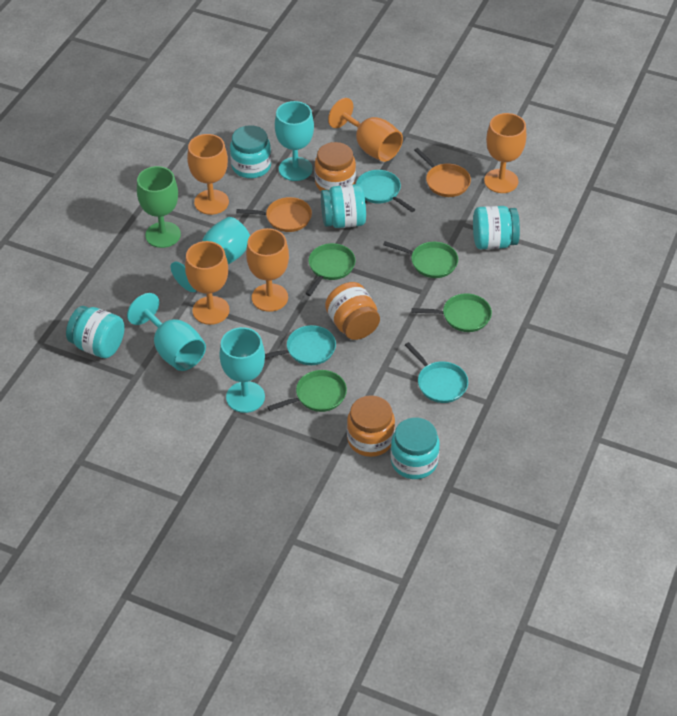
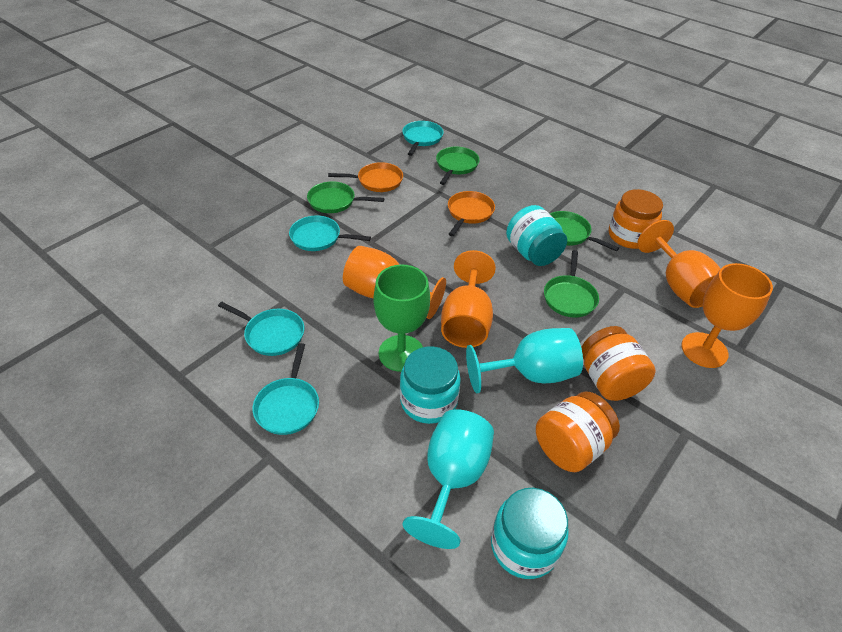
orange goblet: [185,241,230,325] [187,134,229,215] [246,228,289,312] [328,98,403,162] [484,113,527,193] = 5 -> [343,246,446,319] [441,250,496,348] [637,220,721,308] [681,263,773,368] = 4
turquoise goblet: [127,293,206,371] [170,217,250,292] [219,327,265,413] [275,101,314,181] = 4 -> [403,409,494,549] [466,328,583,393] = 2
turquoise jar: [66,306,125,358] [230,125,271,178] [321,184,366,228] [391,417,440,479] [473,206,520,249] = 5 -> [400,346,461,424] [491,488,569,579] [506,205,567,266] = 3
turquoise pan: [265,325,336,365] [356,170,415,212] [405,342,468,403] = 3 -> [218,302,304,356] [252,343,319,435] [289,216,371,251] [402,121,444,156] = 4

